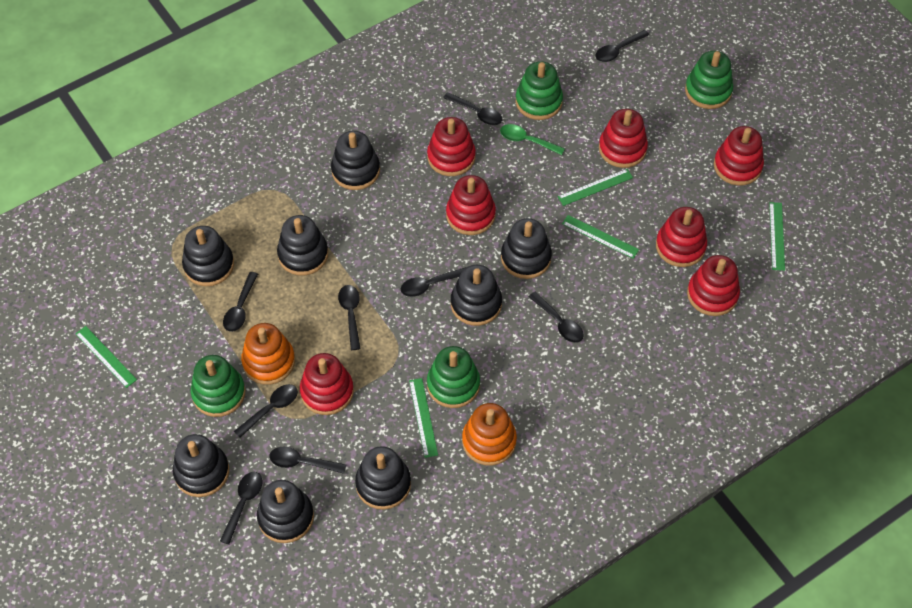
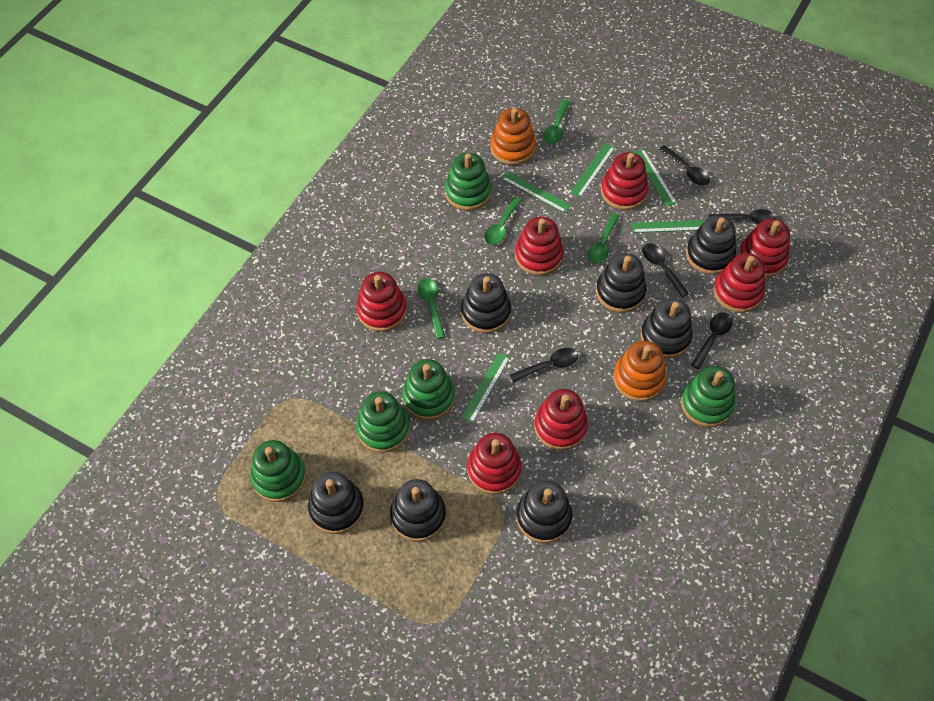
black spoon: [220,472,263,545] [223,272,258,332] [234,384,298,438] [269,447,346,474] [338,285,361,350] [401,267,467,297] [443,92,502,125] [528,292,584,343] [595,30,649,62] = 9 -> [510,348,578,383] [642,243,689,297] [659,145,710,186] [691,312,733,369] [709,209,777,224] = 5
black stacking toy: [173,434,229,497] [182,226,234,286] [257,480,314,543] [277,215,328,276] [331,131,380,190] [355,446,411,510] [451,265,502,326] [501,218,552,279] = 8 -> [308,472,364,534] [390,479,446,542] [461,273,511,333] [516,481,572,543] [596,253,646,313] [640,298,693,358] [686,215,736,275] = 7
green spoon: [500,124,565,155] = 1 -> [418,278,446,339] [484,197,521,245] [544,99,570,144] [588,213,620,264] = 4
green stacking toy: [191,355,245,417] [427,346,480,408] [516,61,563,120] [685,51,733,109] = 4 -> [250,440,306,502] [356,391,410,453] [402,359,455,420] [445,153,491,211] [681,366,735,427] = 5

